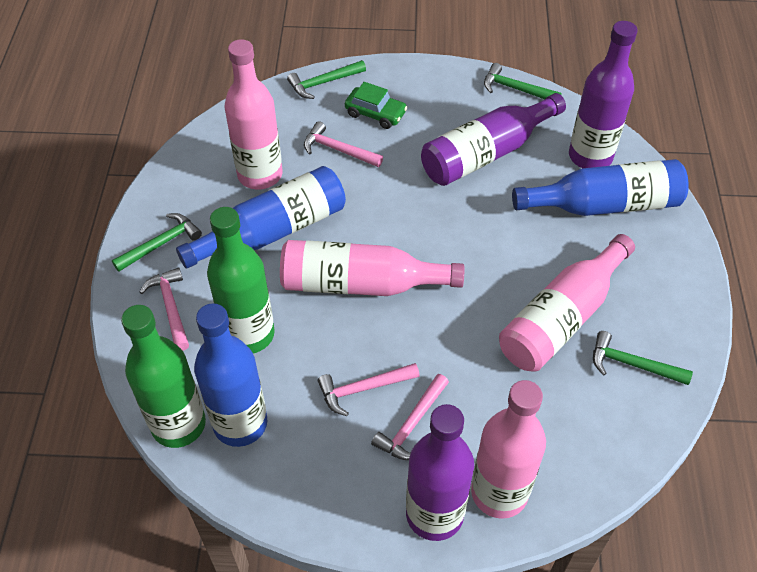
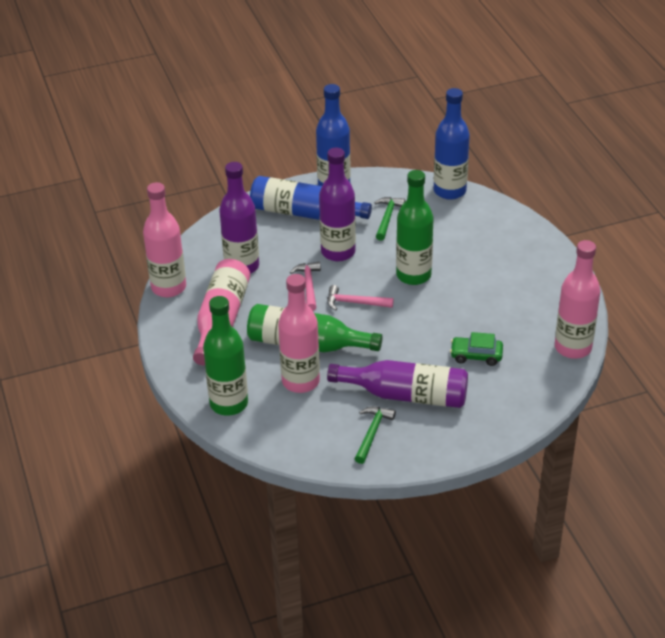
green bottle: [121,305,206,448] [207,207,275,353] = 2 -> [203,296,248,416] [247,304,382,352] [396,170,434,285] = 3
green hammer: [112,213,202,272] [287,60,366,99] [484,63,561,99] [593,331,693,385] = 4 -> [354,407,396,464] [374,197,405,241] = 2
pink hammer: [139,267,189,351] [304,121,383,167] [318,363,420,416] [371,374,449,460] = 4 -> [290,262,321,311] [327,285,394,311] = 2

